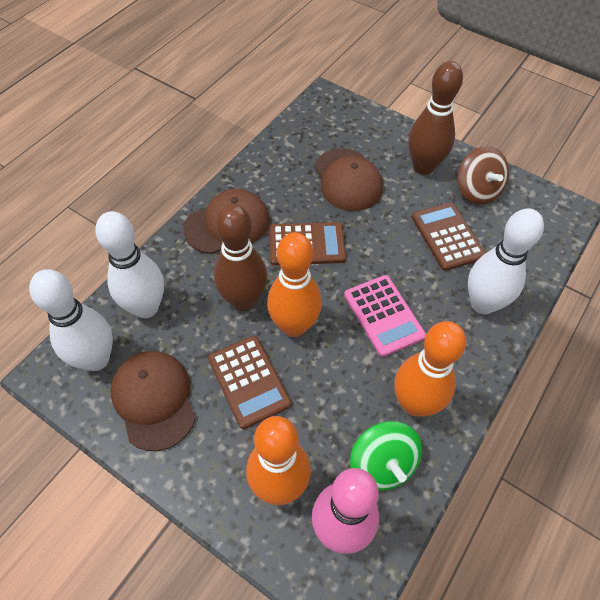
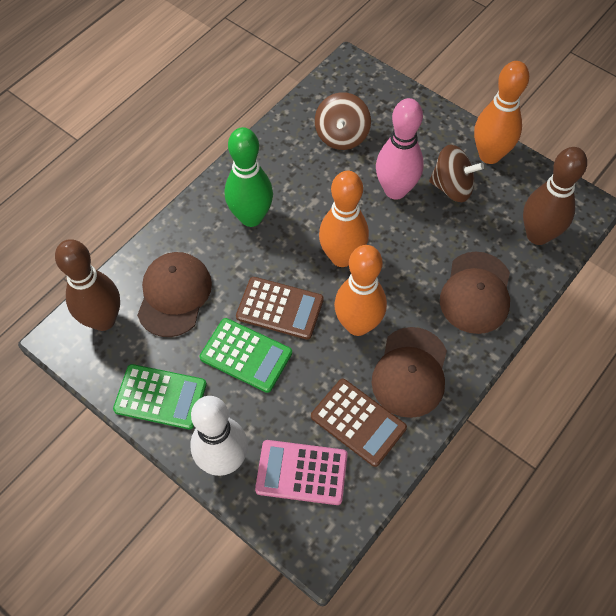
brown calculator: [208,336,291,429] [269,222,346,265] [412,202,485,271] = 3 -> [236,277,324,340] [311,379,407,467] = 2
brown spinning top: [458,146,509,205] = 1 -> [315,92,371,150] [429,144,484,202] = 2
green bowling pin: none = 0 -> [225,127,273,227] = 1
green calculator: none = 0 -> [113,364,207,429] [200,318,292,393] = 2
green spinning top: [350,421,422,491] = 1 -> none = 0
white bowling pin: [29,269,113,371] [95,211,164,318] [468,208,544,315] = 3 -> [190,396,248,476] = 1

